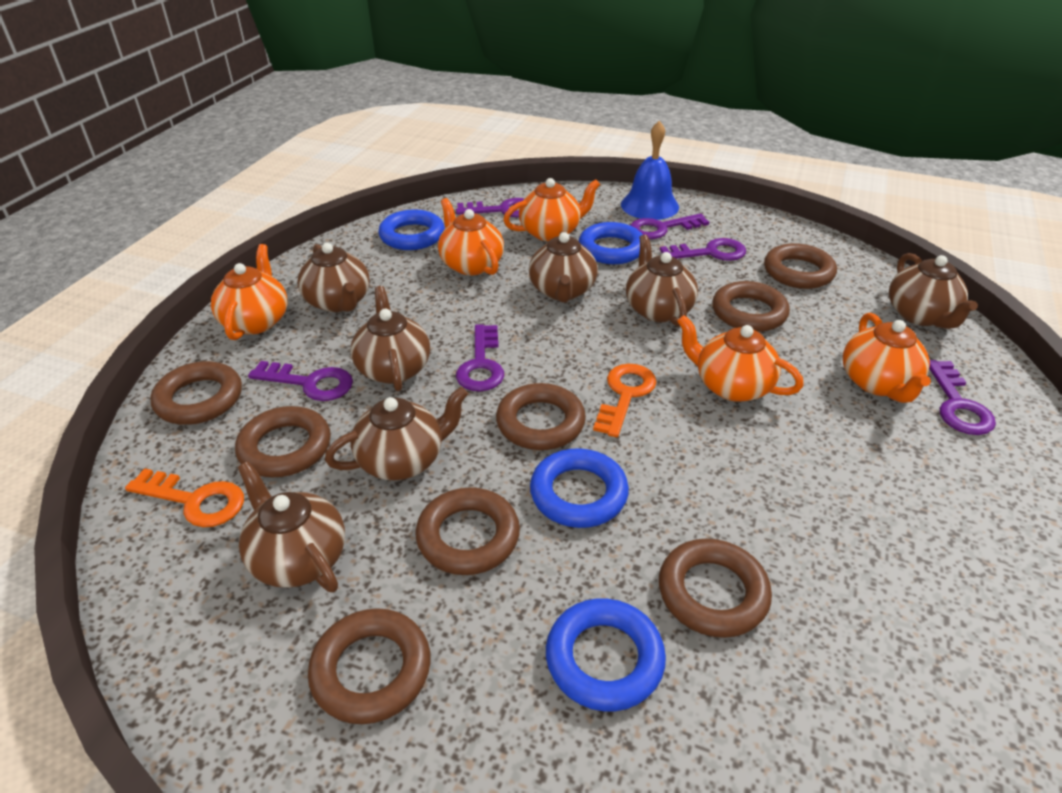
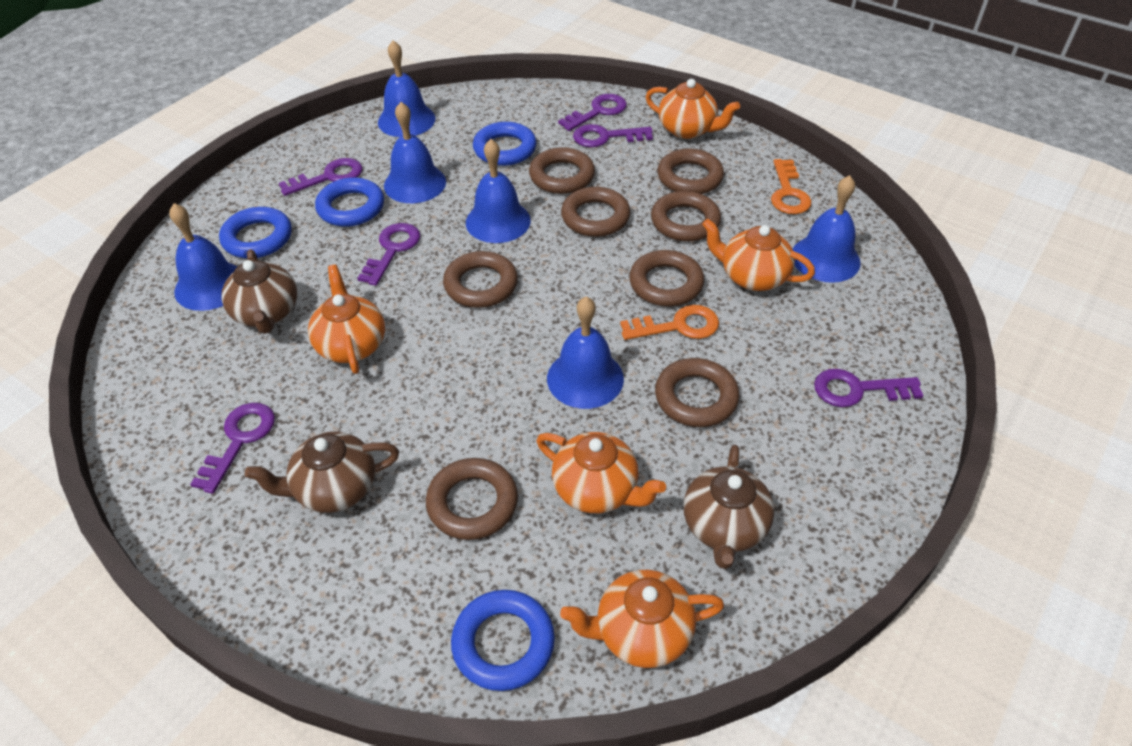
blue bell: [621,120,679,220] = 1 -> [169,203,237,311] [378,40,436,137] [384,102,446,203] [466,139,531,243] [547,296,624,409] [793,175,861,283] = 6
brown teapot: [238,461,345,592] [297,243,370,312] [325,387,468,480] [351,286,430,391] [529,231,598,302] [626,235,698,327] [889,253,978,329] = 7 -> [221,249,297,334] [245,431,399,513] [684,445,775,569] = 3

